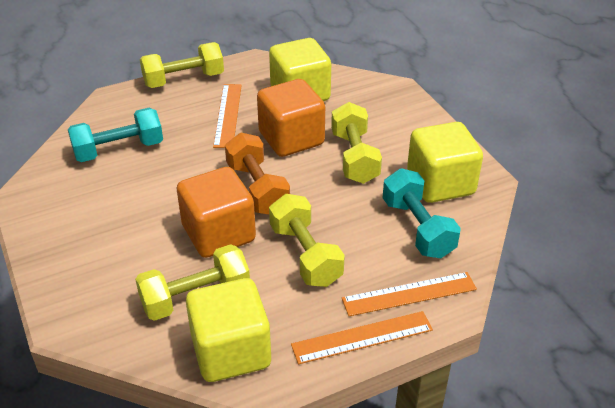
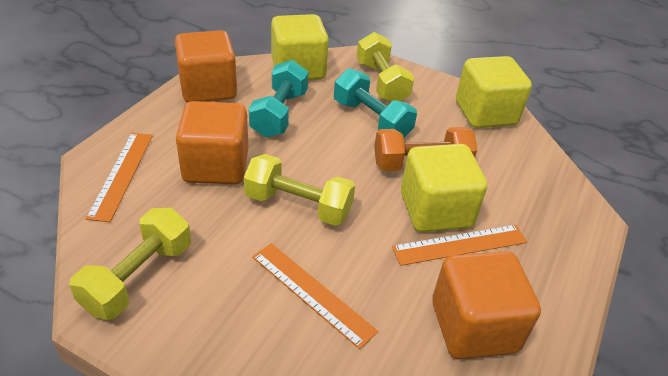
orange cube: [177,167,256,258] [257,79,325,157] = 2 -> [175,30,237,103] [176,101,248,184] [432,251,541,359] = 3
yellow dumbbell: [135,244,250,321] [140,42,224,88] [269,194,345,287] [331,102,382,184] = 4 -> [69,208,191,320] [244,154,355,226] [357,32,414,102] = 3

